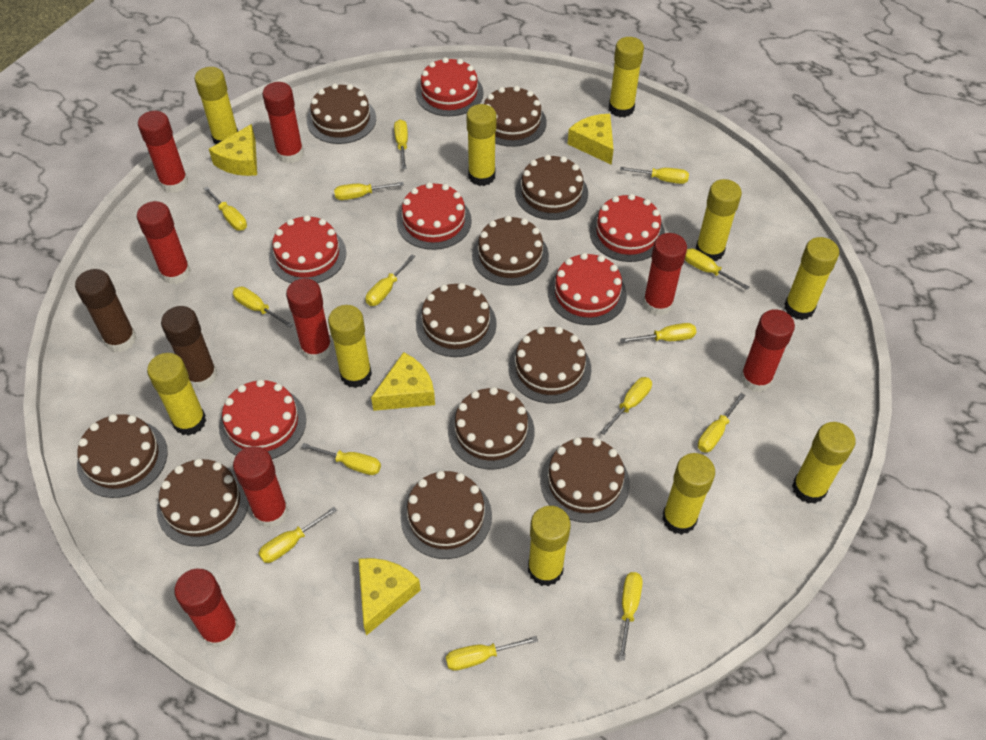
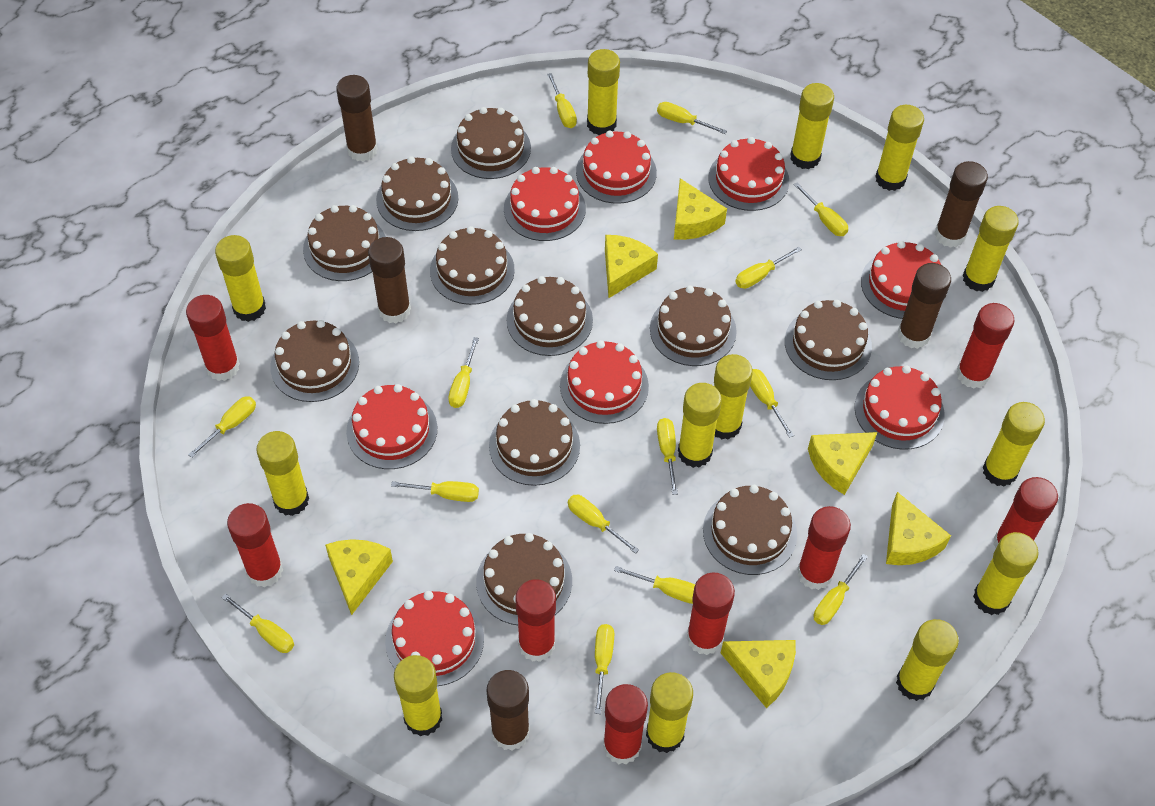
brown glue stick: [75,269,136,352] [161,306,217,389] = 2 -> [336,75,378,161] [368,237,411,324] [487,670,530,751] [898,263,951,349] [934,161,988,248] = 5
red cake: [219,379,306,459] [269,215,346,283] [397,182,472,250] [416,57,484,116] [548,253,627,325] [589,194,665,262] = 6 -> [346,384,437,469] [385,591,484,686] [504,167,586,241] [560,340,649,424] [576,131,657,204] [708,137,789,211] [855,365,945,450] [861,241,941,319] = 8
yellow cheese: [209,124,257,176] [359,558,421,636] [371,352,435,411] [568,114,614,165] = 4 -> [325,539,393,615] [605,235,658,298] [674,178,727,240] [721,640,796,708] [808,432,877,495] [886,492,951,565] = 6
yellow glue stick: [147,353,206,436] [194,67,238,145] [328,305,372,388] [466,104,497,186] [528,506,571,586] [609,37,644,117] [662,453,715,535] [696,179,742,261] [784,237,839,320] [792,422,856,504] = 10 -> [215,235,266,322] [256,431,309,516] [394,655,442,736] [587,49,620,135] [646,672,693,753] [678,383,722,468] [714,354,753,440] [790,83,834,169] [875,105,924,191] [896,619,959,701] [963,206,1019,292] [973,532,1038,615] [983,402,1045,487] = 13

